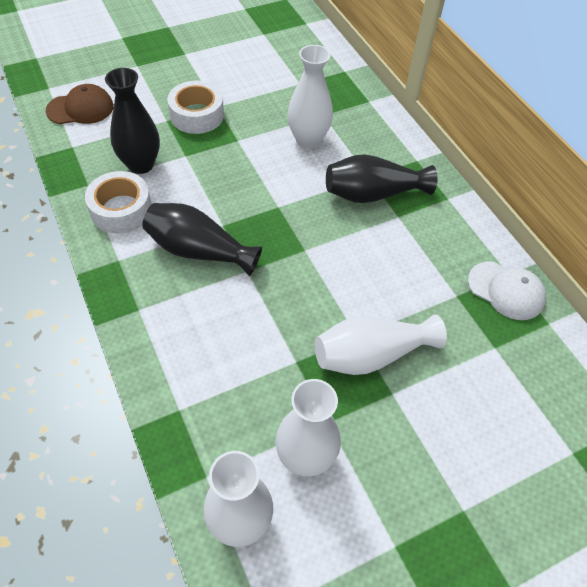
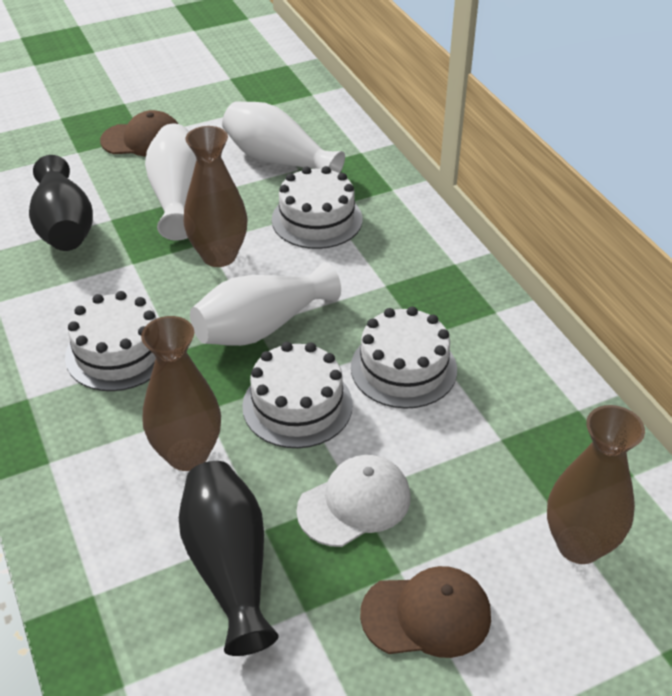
black vase: [105,68,160,174] [142,203,262,276] [326,154,438,203] = 3 -> [29,155,93,251] [179,461,278,656] = 2
brown cap: [46,84,114,124] = 1 -> [100,110,178,157] [360,566,491,658] = 2
brown vase: none = 0 -> [141,316,221,471] [184,126,248,267] [547,405,645,564] = 3
white cake: none = 0 -> [65,291,156,391] [242,342,353,448] [272,166,363,249] [351,306,457,409] = 4
white tape: [85,171,152,234] [167,81,224,134] = 2 -> none = 0
white vase: [203,451,273,547] [275,379,341,476] [287,45,333,149] [315,314,447,375] = 4 -> [145,124,197,241] [190,262,341,346] [222,101,345,173] = 3

